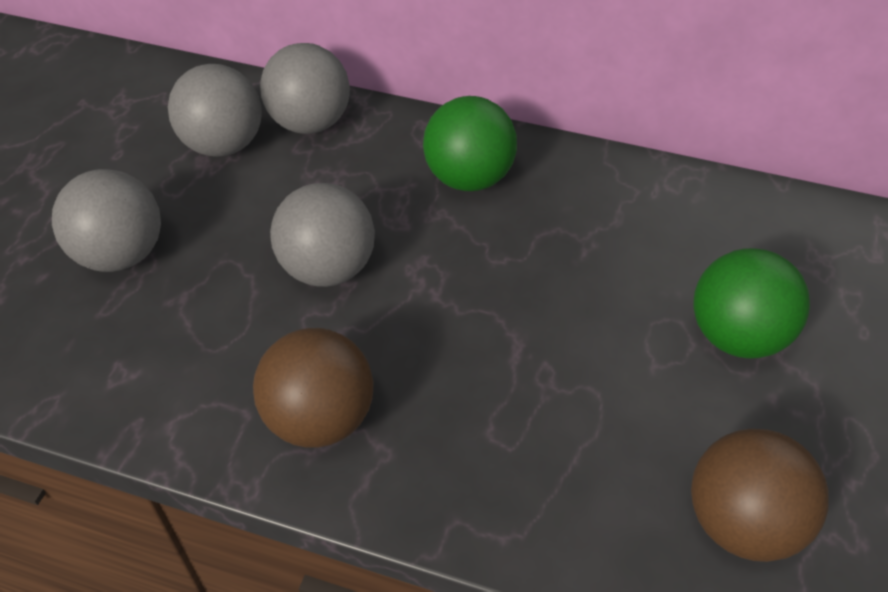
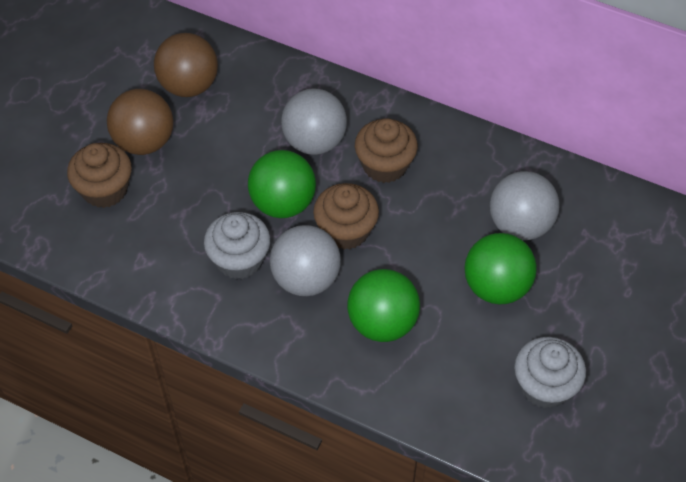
brown cupcake: none = 0 -> [67,143,132,208] [313,183,379,250] [355,118,418,183] = 3
green ball: [423,96,517,191] [694,248,810,359] = 2 -> [248,150,316,218] [347,269,420,342] [464,233,537,304] = 3
grey ball: [52,169,161,272] [168,64,262,157] [260,43,350,134] [270,183,375,287] = 4 -> [270,225,341,296] [281,88,347,155] [490,171,560,240] = 3
grey cupcake: none = 0 -> [204,212,270,279] [514,337,586,408] = 2

